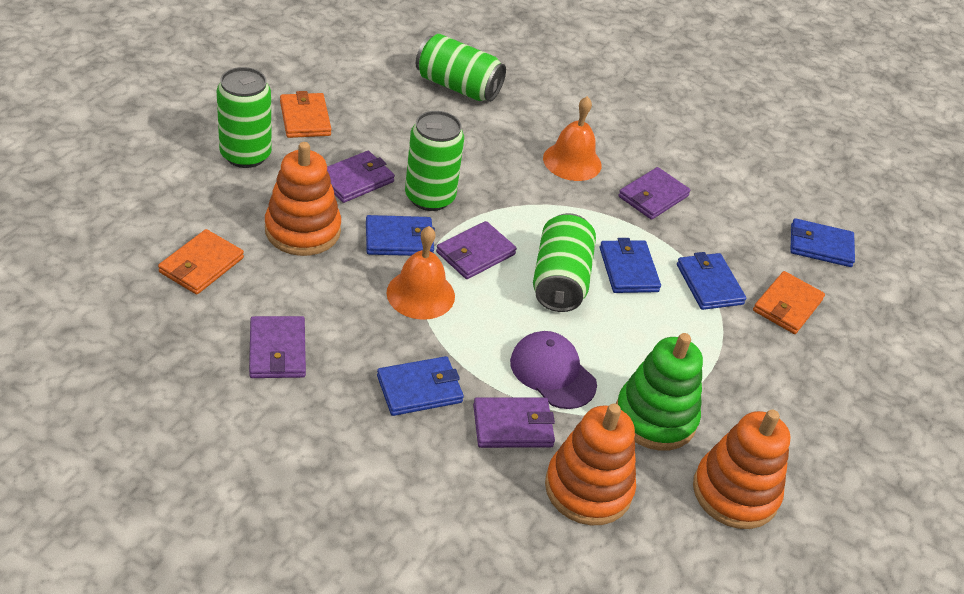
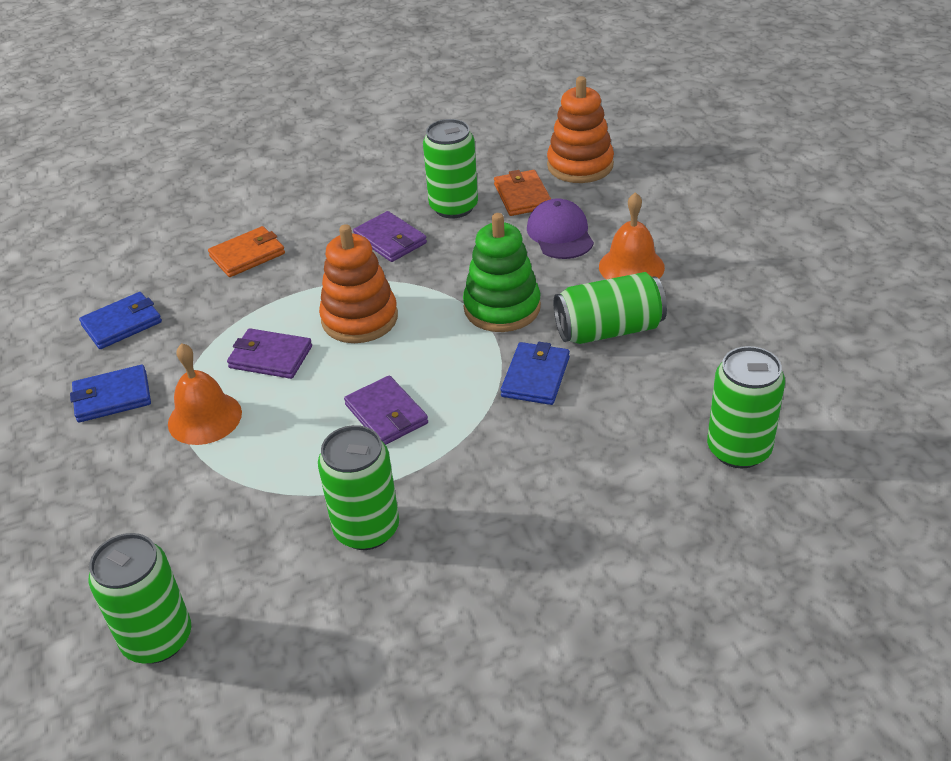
blue wallet: [366,215,435,256] [377,356,464,416] [600,238,661,293] [677,252,746,310] [790,218,855,267] = 5 -> [70,365,151,423] [79,292,162,349] [501,342,570,405] = 3
green can: [217,67,272,168] [405,111,464,211] [416,34,506,102] [533,213,596,312] = 4 -> [89,533,191,664] [318,425,399,550] [423,119,478,218] [554,272,667,344] [707,346,785,469] = 5
orange stacking toy: [265,142,341,256] [545,404,636,525] [693,410,791,529] = 3 -> [319,224,398,343] [547,76,614,183] = 2
orange wallet: [158,229,244,295] [280,91,332,138] [753,271,825,334] = 3 -> [208,226,285,277] [494,170,551,216] = 2
purple wallet: [249,316,306,378] [327,151,395,203] [436,221,517,279] [473,397,555,448] [618,167,691,220] = 5 -> [227,328,312,379] [344,375,428,445] [353,211,427,262] = 3

